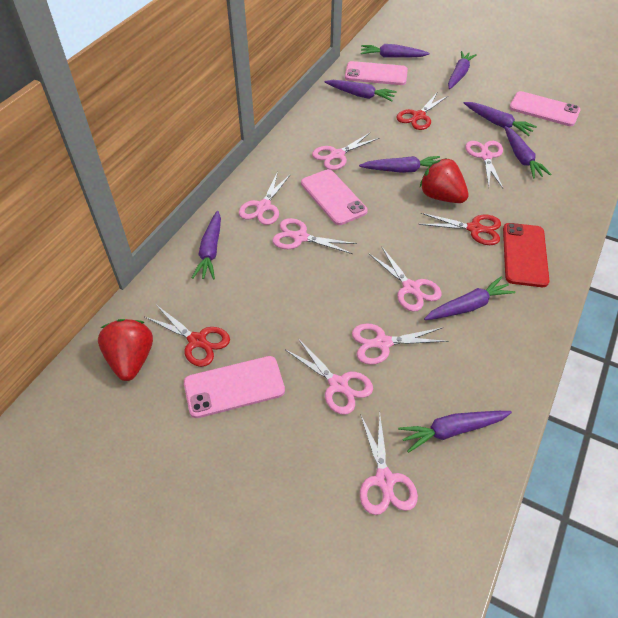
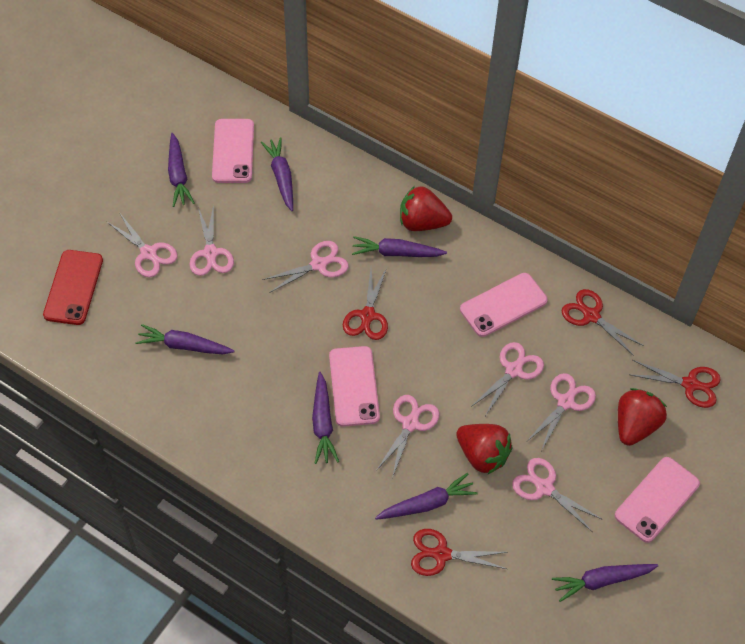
pink scissors: [239,172,291,225] [272,218,357,254] [286,339,373,415] [312,132,380,170] [352,324,448,365] [360,413,418,515] [369,246,442,312] [465,141,503,188] = 8 -> [106,212,178,277] [190,205,234,276] [262,241,349,293] [376,395,440,478] [472,342,544,416] [512,458,603,531] [526,373,596,451] = 7
purple carrot: [192,211,221,280] [325,80,397,101] [359,156,440,173] [361,44,430,58] [398,411,512,453] [424,277,515,320] [448,51,477,89] [464,102,537,136] [504,126,551,178] = 9 -> [135,324,235,354] [168,133,195,207] [261,137,293,211] [312,372,339,464] [352,236,447,257] [375,473,478,520] [552,564,658,602] = 7
red scissors: [145,305,230,367] [396,93,449,130] [418,213,501,245] = 3 -> [343,268,388,340] [411,529,507,576] [561,289,644,356] [631,360,721,408] = 4
red strawberry: [98,319,153,381] [420,158,469,203] = 2 -> [400,186,452,231] [456,424,513,474] [618,388,667,446] = 3

